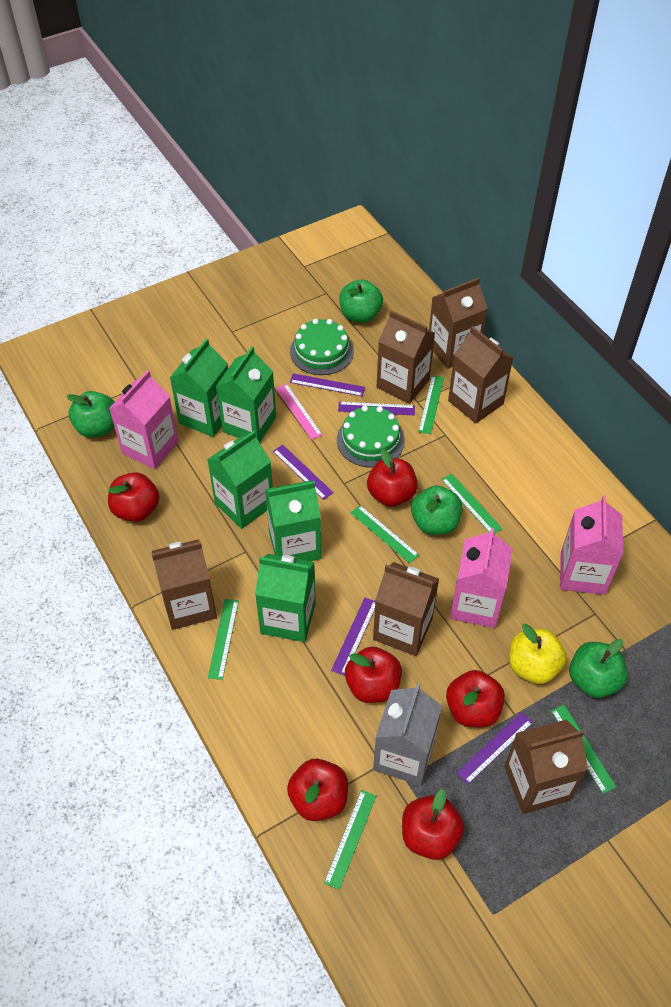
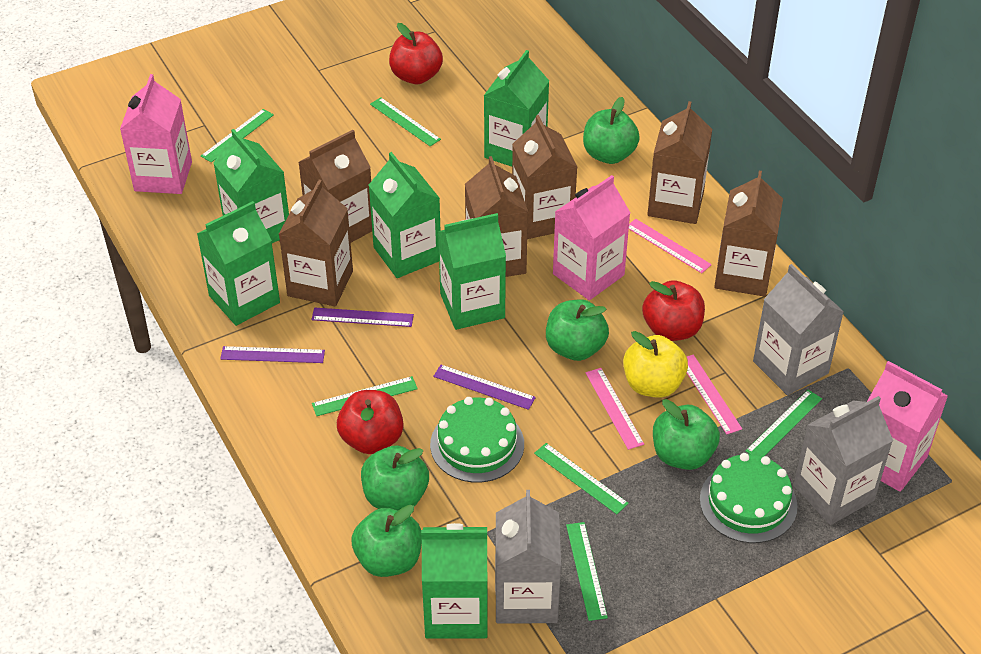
green apple: [67,391,115,438] [339,280,383,323] [411,485,462,535] [569,639,628,698] = 4 -> [352,505,422,577] [361,445,429,511] [546,300,609,361] [583,97,640,164] [653,399,720,470] = 5
green carton: [170,339,228,437] [207,431,273,529] [215,346,276,443] [255,554,316,642] [265,481,321,561] = 5 -> [197,201,280,326] [213,129,289,243] [369,152,441,278] [421,523,488,639] [438,213,506,330] [484,50,549,167] = 6
grey carton: [373,684,442,786] = 1 -> [495,490,561,624] [753,264,844,395] [793,396,893,525] = 3
pink ruler: [276,384,322,440] = 1 -> [586,368,644,450] [629,219,712,273] [687,355,742,434] = 3
purple ruler: [273,444,334,500] [290,373,365,396] [331,598,375,676] [338,402,415,415] [457,712,533,784] = 5 -> [220,346,325,363] [311,308,414,327] [433,365,536,410] = 3
red apple: [108,472,159,522] [287,759,348,821] [345,647,402,703] [367,449,418,507] [402,789,464,860] [446,670,505,727] = 6 -> [337,390,404,454] [389,23,443,84] [642,280,705,341] = 3

